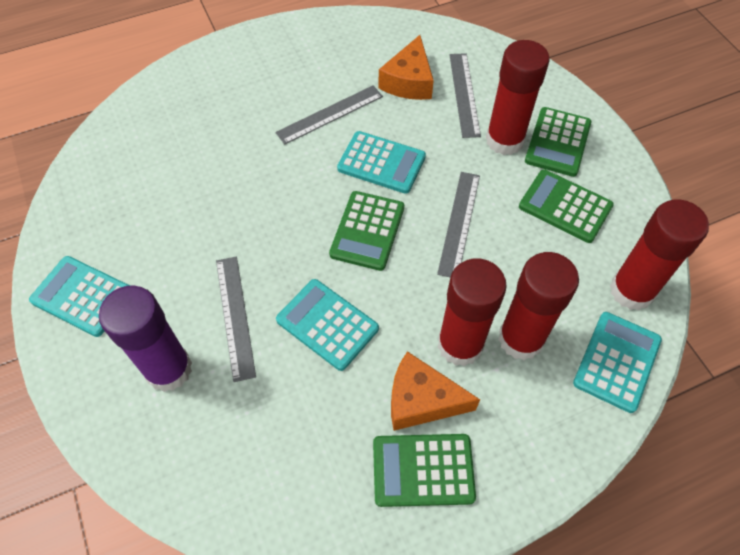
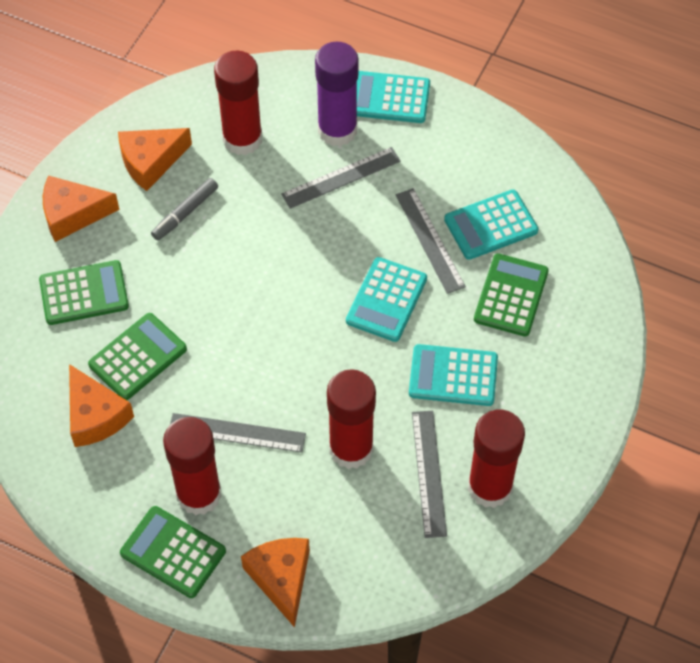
grey marker: none = 0 -> [151,178,218,240] = 1
orange cheese: [378,35,434,100] [391,351,480,431] = 2 -> [43,176,119,242] [69,364,134,447] [118,128,192,191] [241,538,310,628] = 4

